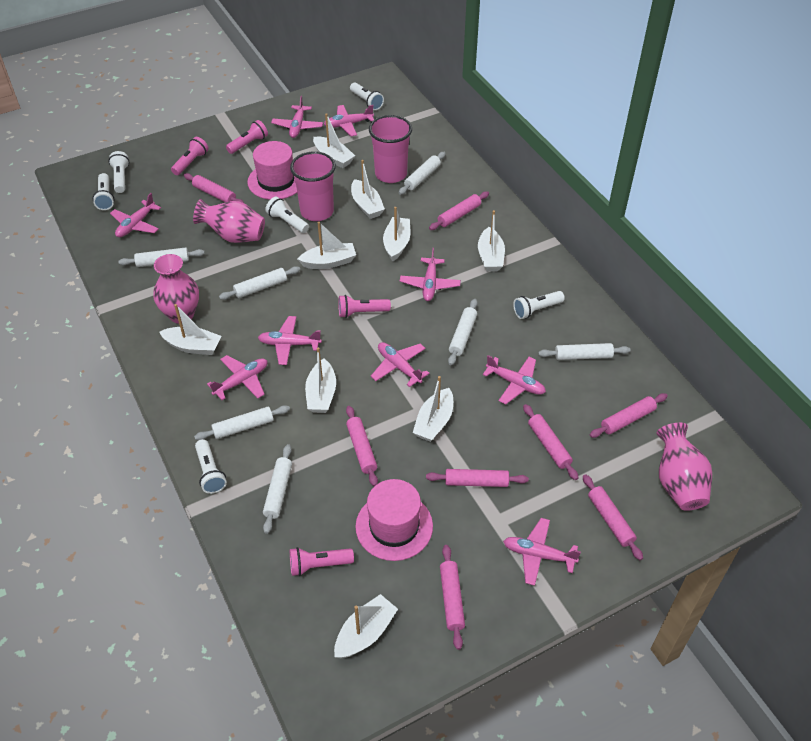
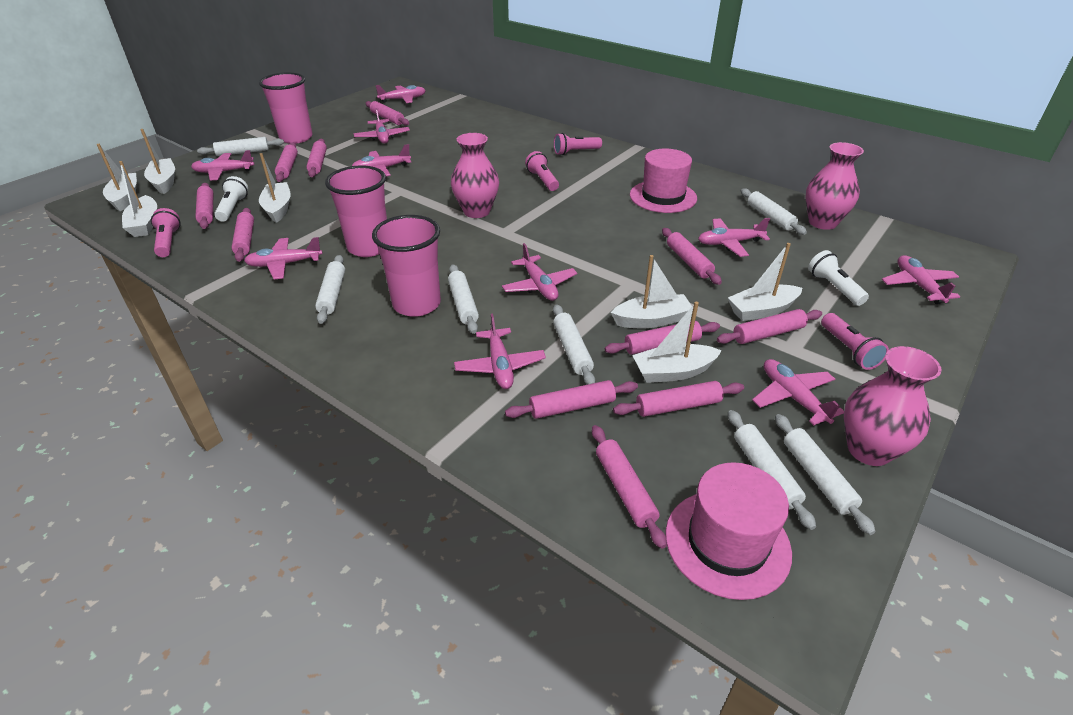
pink cup: [290,151,336,221] [369,115,412,183] = 2 -> [259,72,313,144] [325,166,387,257] [372,215,441,317] = 3
pink plane: [110,193,161,237] [207,355,267,400] [258,316,322,365] [271,96,323,138] [324,105,374,136] [371,342,430,387] [400,248,461,301] [483,355,546,404] [503,518,581,586] = 9 -> [191,150,254,180] [244,237,323,280] [352,144,411,176] [354,108,410,144] [375,85,426,103] [454,314,546,389] [502,243,577,301] [698,218,770,257] [752,359,844,425] [882,255,960,304] = 10
pink rolling pin: [184,173,245,204] [346,406,378,486] [426,469,529,487] [429,191,489,230] [440,545,465,650] [523,404,578,480] [583,474,643,560] [590,393,668,438] = 8 -> [195,183,213,229] [232,208,254,262] [275,142,298,182] [306,139,327,177] [366,101,409,125] [505,380,638,419] [592,425,667,549] [605,321,720,355] [613,381,744,417] [662,228,722,285] [717,309,822,344] = 11
white boat: [159,304,221,355] [297,222,356,269] [305,347,336,413] [313,113,355,168] [334,594,398,658] [351,160,385,219] [383,207,410,261] [413,376,453,442] [478,210,505,272] = 9 -> [97,144,137,211] [119,161,157,237] [140,129,175,194] [259,153,291,223] [611,255,692,328] [632,302,722,383] [728,243,802,321] = 7
white flashlight: [93,173,115,210] [108,151,129,193] [195,439,227,494] [265,197,309,233] [350,82,384,110] [513,291,565,319] = 6 -> [214,176,248,222] [808,250,869,306] = 2

